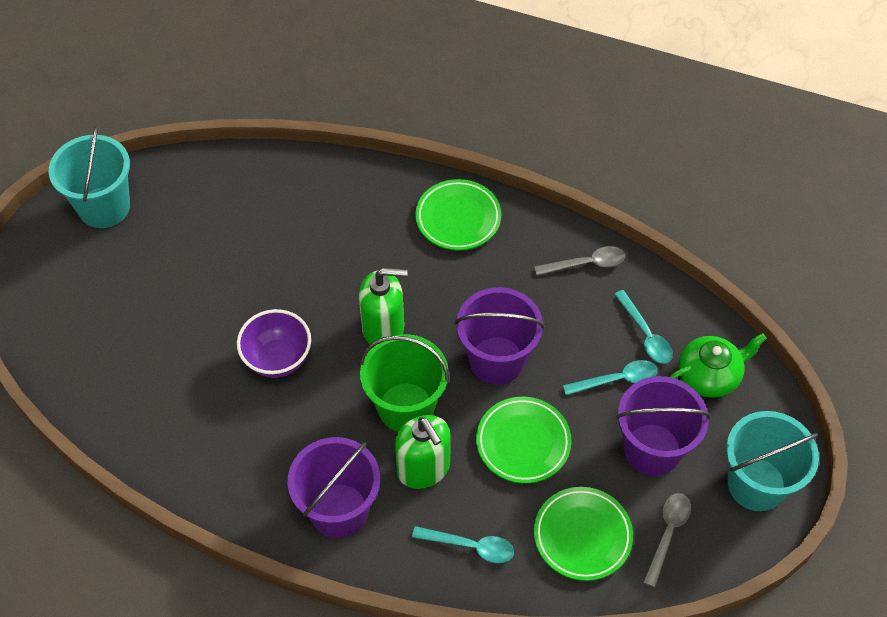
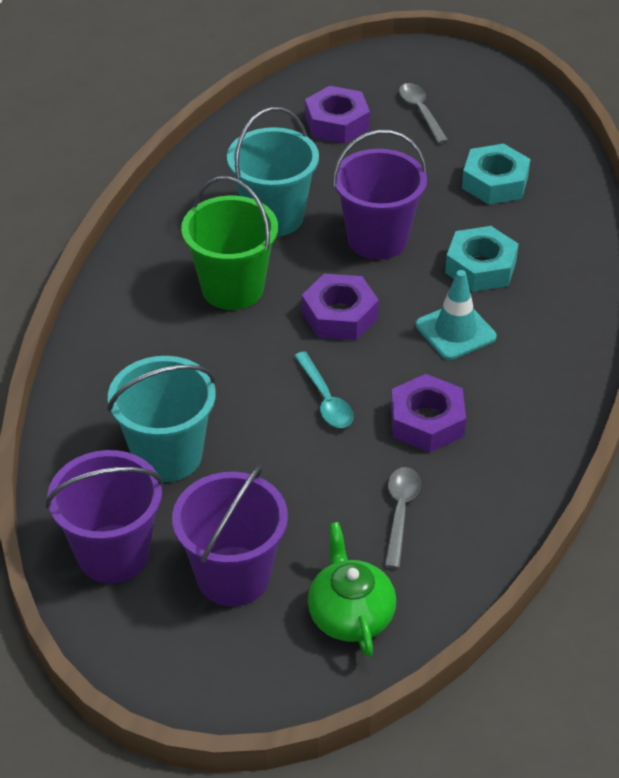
green plate: [415,179,501,250] [476,397,572,483] [534,487,633,581] = 3 -> none = 0
green soap dispenser: [359,268,408,344] [395,415,451,489] = 2 -> none = 0
purple bowl: [237,309,311,378] = 1 -> none = 0
purple nut: none = 0 -> [302,274,379,340] [305,86,370,143] [391,374,466,452] = 3
turquoise nut: none = 0 -> [445,226,519,292] [462,143,530,205] = 2
turquoise spoon: [412,526,514,563] [563,360,658,395] [614,290,673,364] = 3 -> [294,351,354,428] = 1
turquoise traffic cone: none = 0 -> [416,270,497,360] = 1

